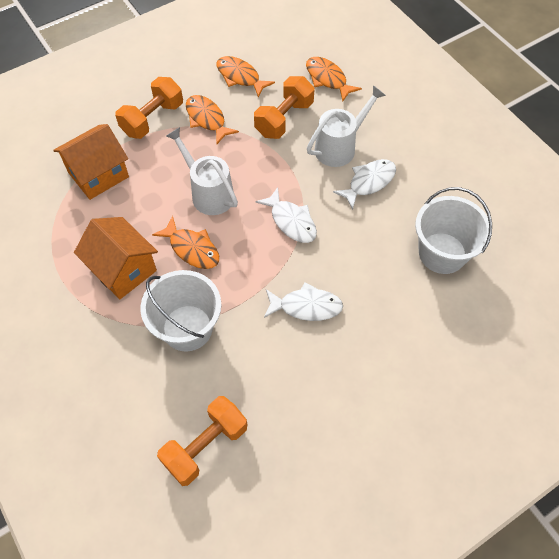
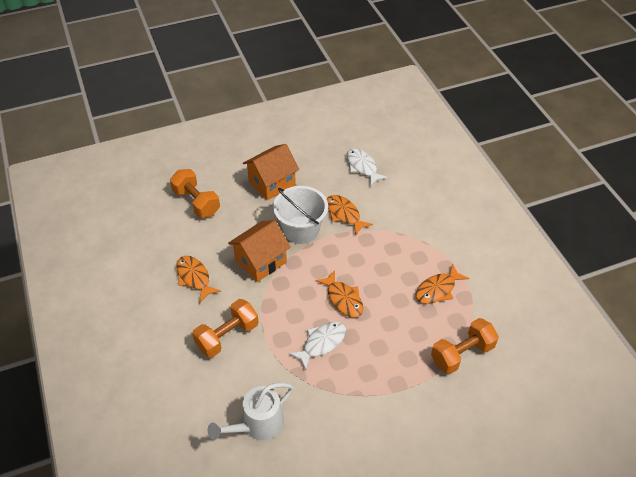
white bucket: [140,270,221,352] [415,187,492,274] = 2 -> [273,186,328,244] = 1
white fish: [255,187,317,243] [264,282,343,321] [333,159,396,210] = 3 -> [289,322,346,370] [347,148,388,186] = 2
white watering can: [166,127,238,215] [307,85,386,167] = 2 -> [208,383,294,440] = 1

